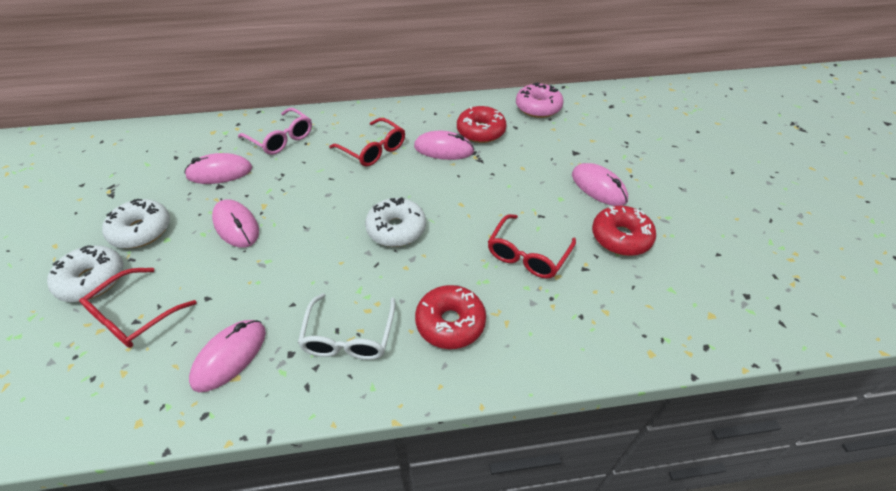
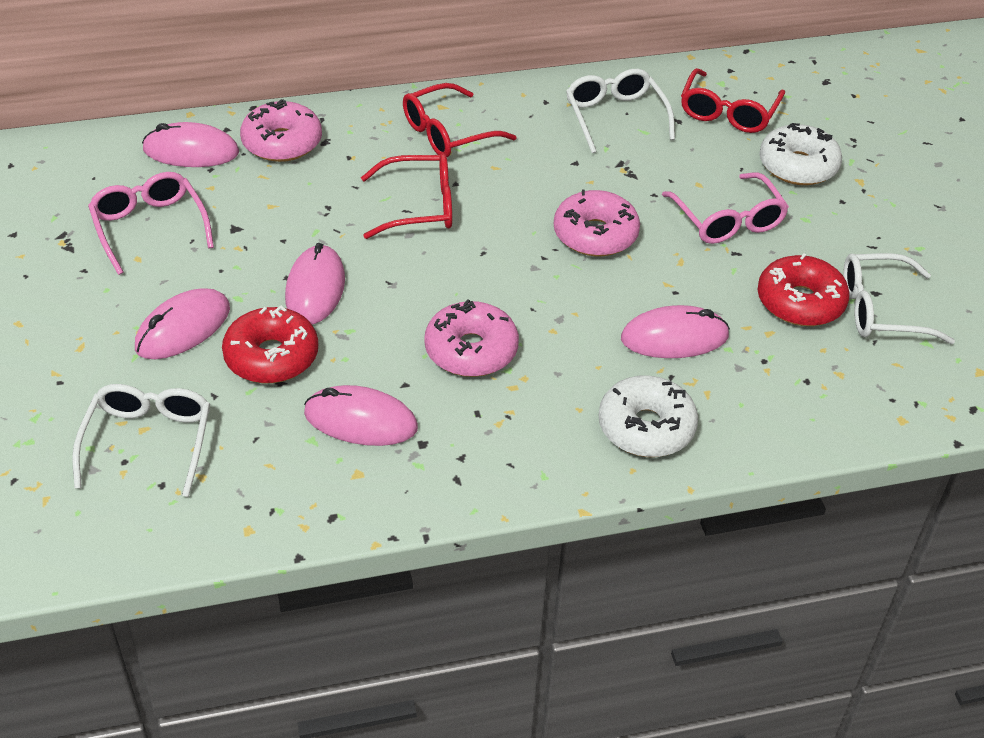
pink donut: [516,83,564,118] = 1 -> [240,99,322,162] [424,299,519,377] [554,190,640,256] = 3
pink glasses: [238,108,312,155] = 1 -> [88,172,214,275] [662,172,789,244] = 2
red donut: [415,285,486,349] [457,106,507,143] [592,206,656,256] = 3 -> [222,306,318,383] [758,253,850,326] = 2
white donut: [47,245,123,302] [102,199,170,248] [365,197,426,247] = 3 -> [599,375,698,457] [759,123,842,185] = 2
white glasses: [298,293,395,360] = 1 -> [72,384,210,497] [566,69,675,153] [843,253,955,344] = 3

